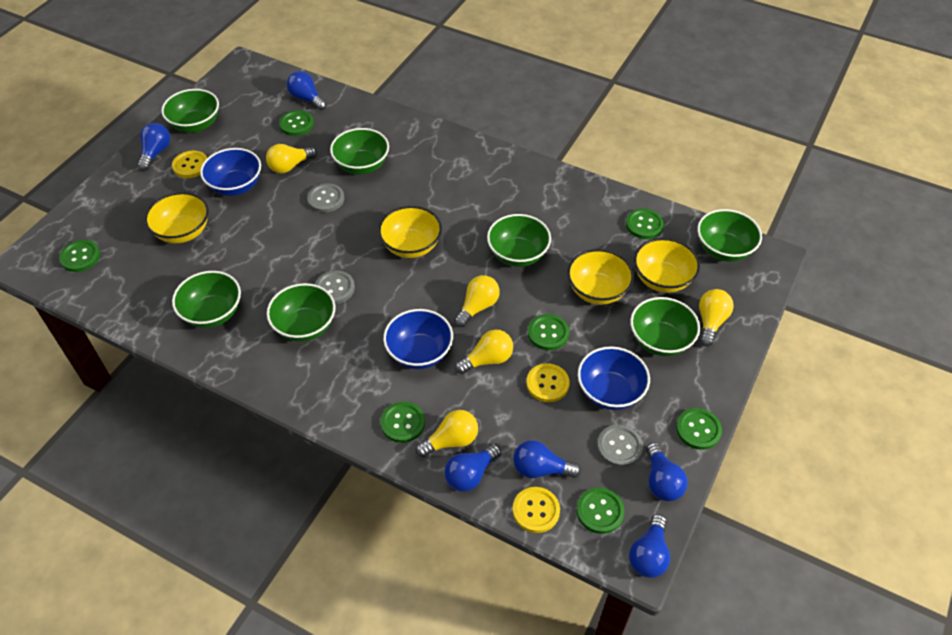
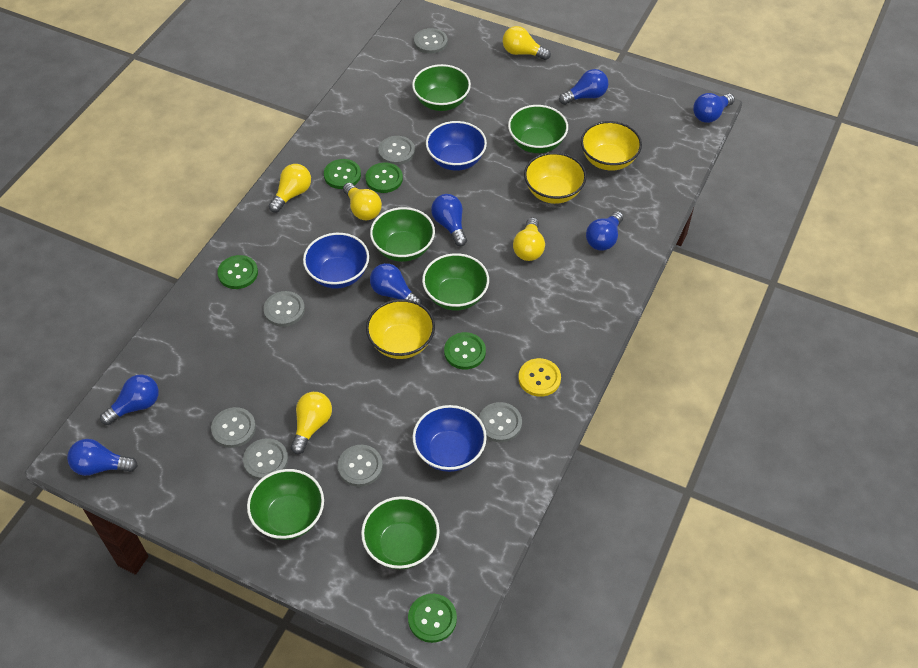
blue light bulb: [138,123,170,171] [287,71,327,110] [444,444,501,492] [513,440,581,478] [629,514,670,578] [646,442,688,501] = 6 -> [67,439,138,476] [100,374,159,425] [370,263,422,305] [431,194,467,246] [559,69,608,105] [586,211,623,251] [693,93,735,123] = 7
green bowl: [161,89,219,133] [172,271,241,328] [267,283,336,342] [330,128,389,174] [487,214,551,267] [630,297,700,356] [697,209,762,262] = 7 -> [247,469,324,540] [361,496,440,569] [370,207,435,262] [412,64,471,111] [422,253,489,310] [508,105,568,153] = 6
green button: [59,240,101,272] [279,110,314,136] [381,402,425,443] [528,314,569,350] [577,488,625,534] [626,209,664,239] [676,408,722,450] = 7 -> [217,255,258,289] [324,159,361,189] [365,163,403,193] [408,594,457,643] [444,332,486,369] = 5
grey button: [307,183,345,213] [315,271,355,304] [597,425,643,467] = 3 -> [211,407,256,448] [243,438,288,480] [264,291,305,327] [338,445,383,487] [378,136,415,165] [414,28,448,54] [479,402,522,442] = 7
yellow bowl: [144,192,209,243] [378,206,442,258] [567,249,634,305] [634,238,700,293] = 4 -> [366,299,435,359] [524,152,587,204] [581,121,642,171] = 3
yellow button: [172,151,207,178] [513,487,560,533] [526,363,570,402] = 3 -> [518,358,561,397] = 1

